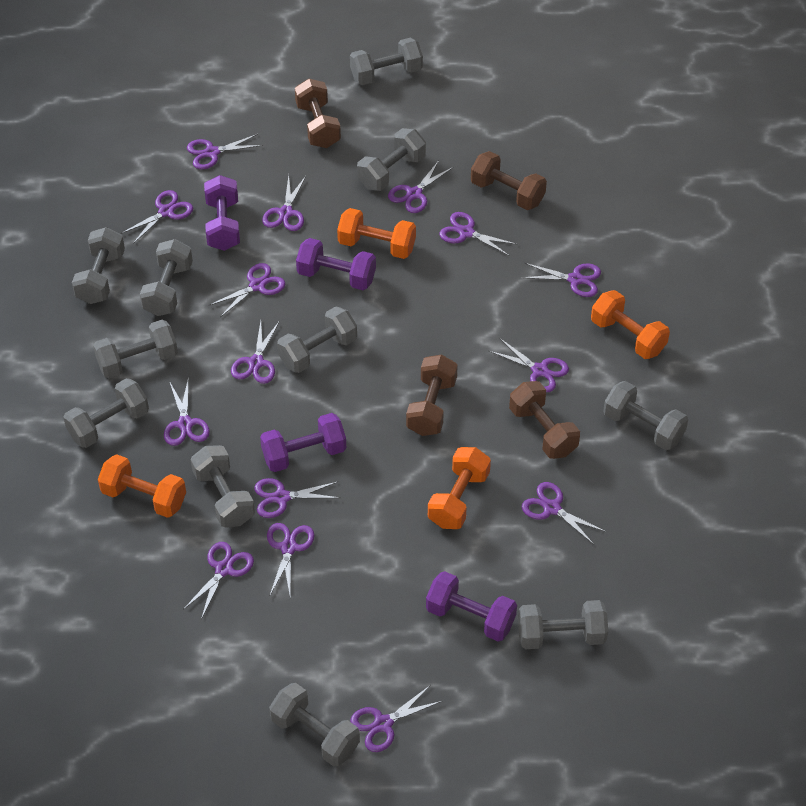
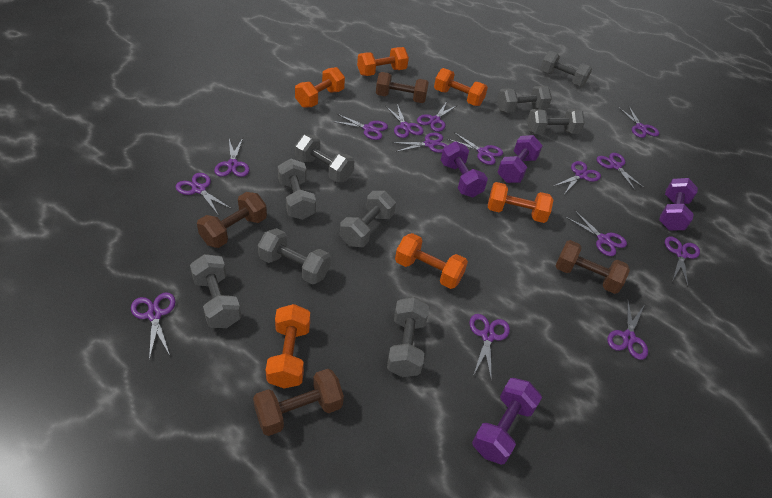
grey dumbbell: [63,378,149,448] [72,227,125,304] [93,320,178,379] [140,239,193,316] [191,445,255,527] [269,683,360,767] [277,306,357,373] [350,38,423,85] [357,128,426,191] [518,600,608,649] [603,381,688,450] = 11 -> [190,254,241,328] [258,228,331,285] [278,158,316,220] [295,135,354,182] [340,191,396,247] [387,297,429,377] [497,86,552,113] [527,109,585,134] [540,51,592,87] = 9
orange dumbbell: [98,454,186,518] [337,208,416,259] [428,447,491,529] [591,290,670,359] = 4 -> [266,304,310,388] [295,67,345,108] [357,47,409,76] [395,233,468,289] [434,68,488,106] [488,182,553,223] = 6

